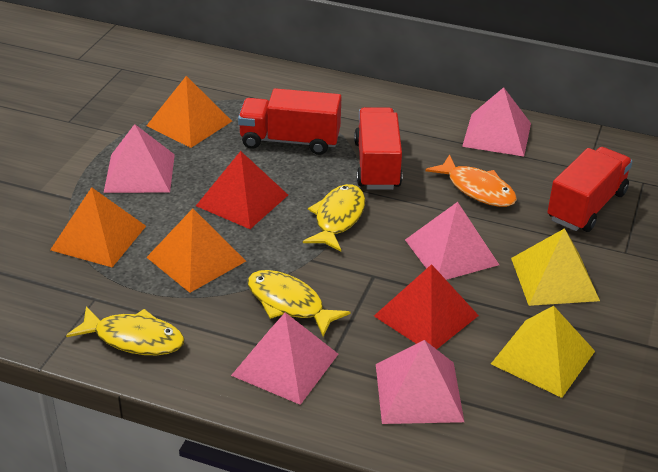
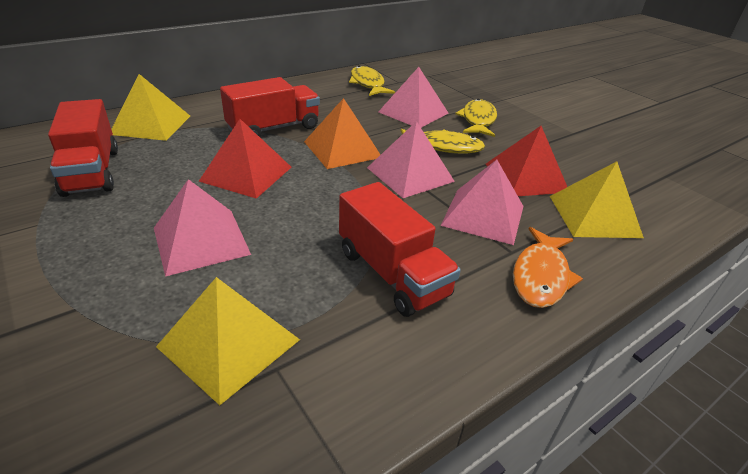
orange pyramid: [50,187,146,267] [146,76,232,148] [146,208,246,293] = 3 -> [304,98,381,169] = 1
pink pyramid: [104,124,175,193] [231,312,338,405] [376,340,464,424] [405,202,499,280] [462,87,531,157] = 5 -> [154,179,251,277] [367,121,455,198] [378,67,448,128] [441,160,524,245] = 4
yellow pyramid: [491,306,595,398] [511,228,600,306] = 2 -> [111,74,190,141] [156,277,300,405] [550,161,644,238] = 3

